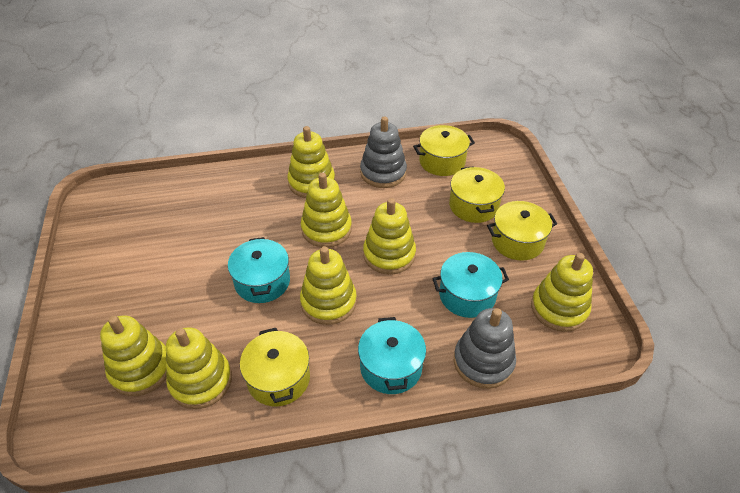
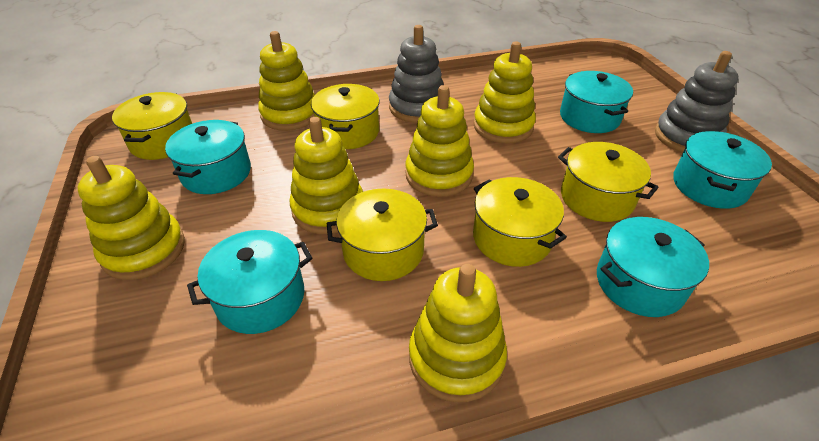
turquoise pot: [228,237,290,303] [358,317,426,394] [432,252,509,318] = 3 -> [165,120,251,194] [187,230,312,334] [560,71,633,133] [597,217,709,317] [673,131,772,209] = 5
yellow pot: [240,328,310,406] [413,125,475,176] [449,166,505,223] [487,201,557,261] = 4 -> [112,92,192,160] [311,84,380,149] [327,189,438,281] [473,177,567,267] [558,142,659,222] = 5
yellow stacking toy: [100,315,167,396] [166,327,232,409] [287,126,335,198] [300,246,357,325] [301,172,352,248] [363,198,416,274] [531,253,593,332] = 7 -> [77,156,185,280] [258,31,315,131] [290,117,363,234] [406,85,474,197] [409,264,507,402] [474,41,536,144] = 6

